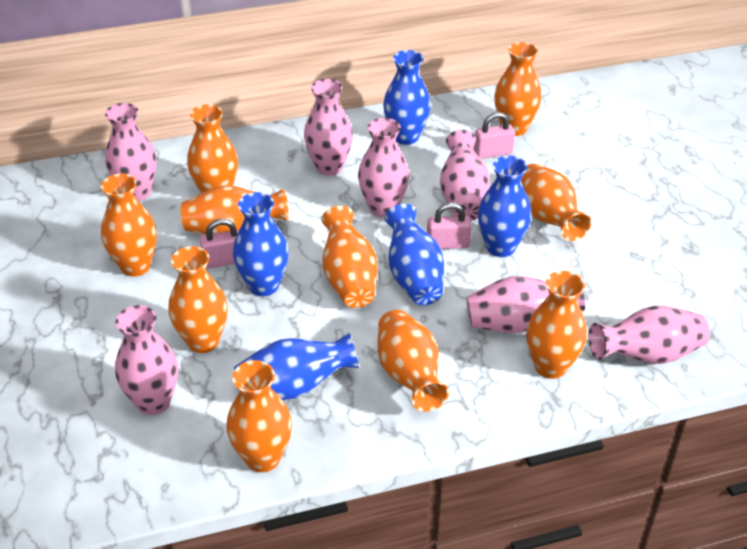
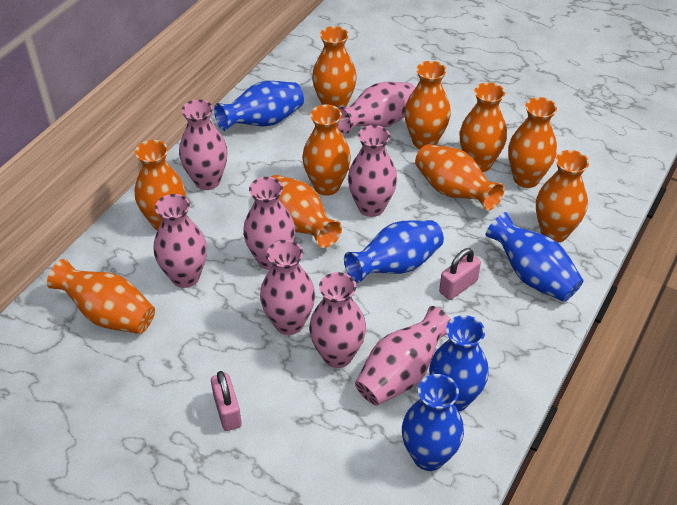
pink padlock: [200,219,239,269] [427,202,472,249] [473,112,515,159] = 3 -> [211,371,242,431] [439,248,481,300] = 2
pink vase: [105,103,157,201] [115,305,178,415] [304,79,353,176] [358,118,409,217] [440,130,490,221] [467,276,585,333] [589,305,710,364] = 7 -> [154,194,207,288] [179,99,228,190] [243,177,295,270] [260,240,315,335] [309,272,366,368] [337,82,415,134] [348,125,397,217] [355,306,451,406] = 8

